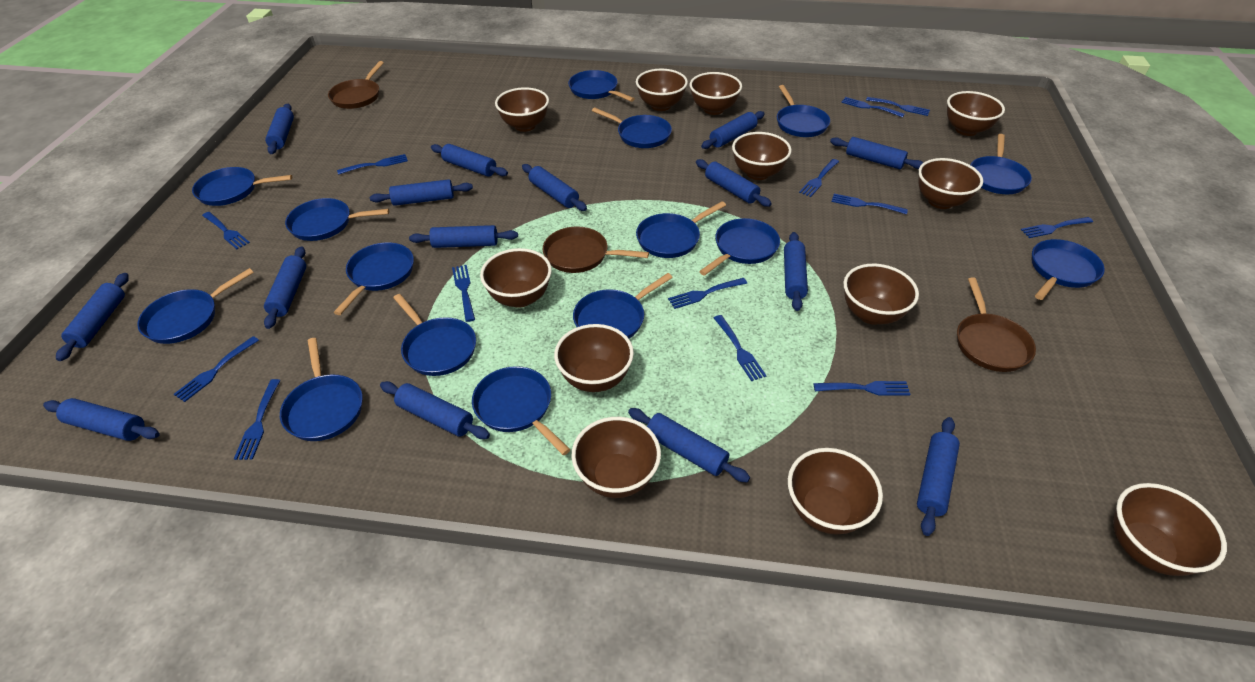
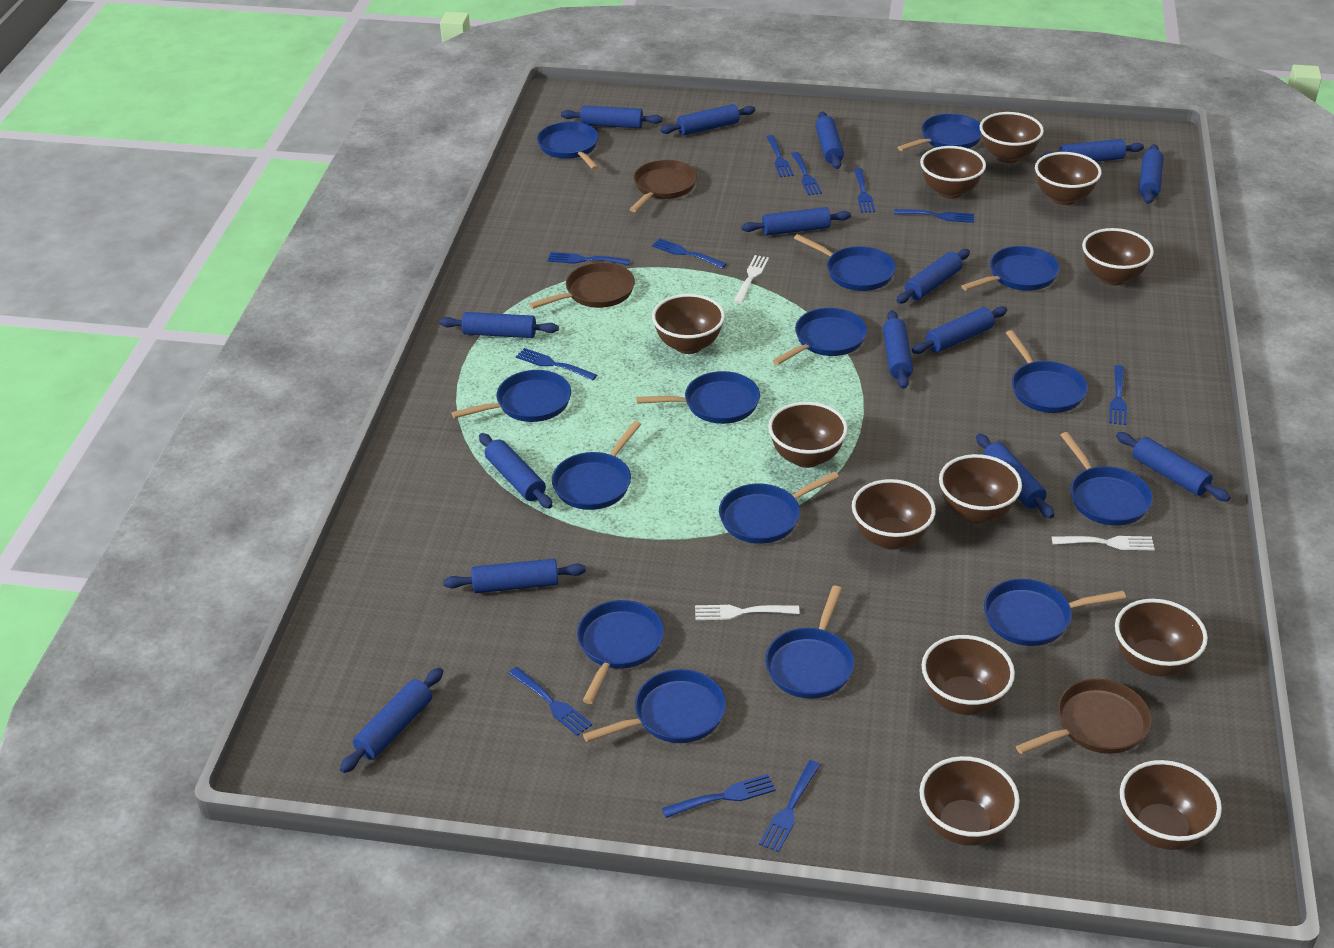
blue fork: [174,336,259,402] [202,212,250,249] [234,379,280,460] [337,154,408,175] [452,265,475,322] [668,278,747,309] [714,315,766,381] [799,159,839,197] [814,381,911,396] [832,194,908,214] [841,97,905,118] [866,97,930,116] [1021,217,1093,238] = 13 -> [509,667,592,736] [516,348,597,381] [548,252,630,265] [652,238,726,269] [662,774,776,818] [759,760,820,852] [766,135,794,177] [792,152,822,195] [854,168,875,213] [894,209,974,223] [1109,365,1127,425] = 11
white fork: none = 0 -> [695,605,799,620] [734,255,769,303] [1052,536,1155,550] = 3

